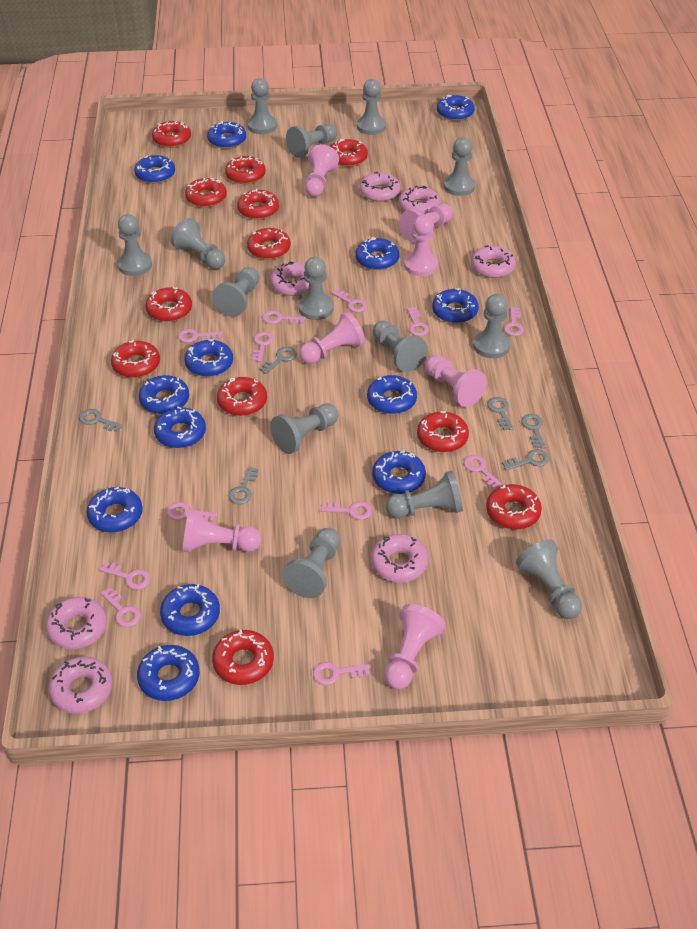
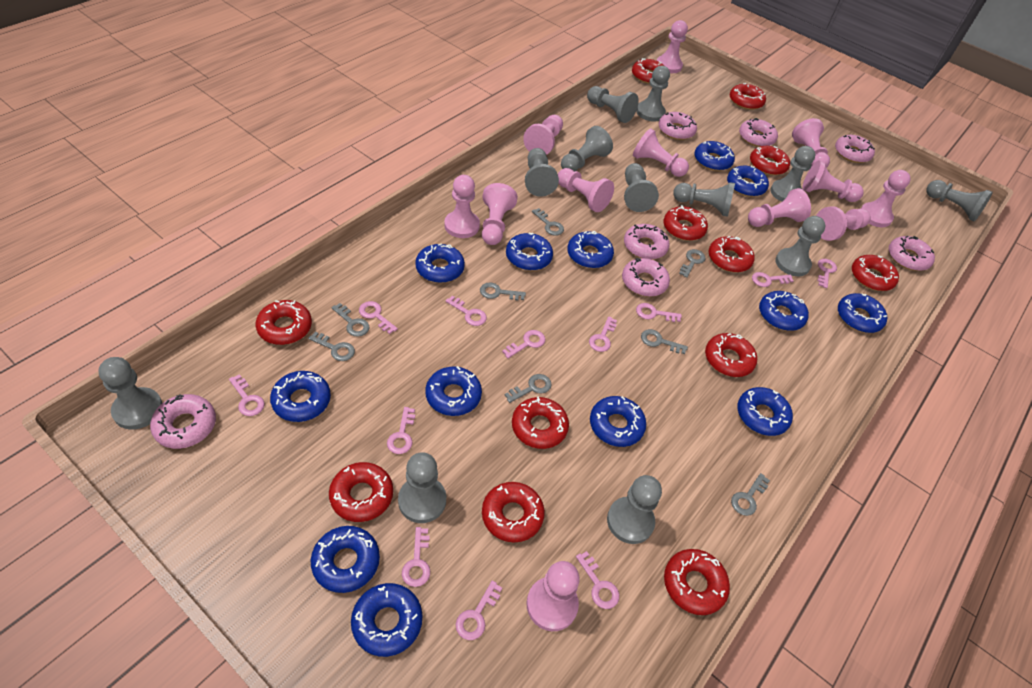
grey key: [79,409,123,432] [229,467,258,504] [260,347,297,374] [487,397,514,431] [502,449,549,470] [521,414,546,448] = 6 -> [308,332,355,361] [332,303,369,337] [480,282,526,301] [505,374,552,403] [532,208,564,236] [641,329,688,354] [679,249,705,278] [731,473,770,516] = 8
grey pawn: [117,214,152,276] [170,218,225,269] [212,267,260,317] [247,78,277,134] [270,403,339,454] [282,528,340,598] [286,124,337,158] [298,257,334,320] [357,79,386,135] [373,321,428,372] [386,471,463,518] [444,137,475,196] [473,294,510,358] [516,539,582,619] = 14 -> [99,357,162,429] [398,452,446,523] [525,148,559,197] [561,126,613,172] [587,86,639,123] [607,475,662,544] [624,163,659,212] [636,66,670,121] [673,182,735,217] [770,146,815,202] [775,216,826,276] [926,180,993,221] = 12
pink pawn: [183,509,262,553] [299,312,365,364] [305,144,339,197] [384,604,445,689] [400,204,453,243] [404,215,438,276] [425,355,487,407] = 7 -> [444,175,480,238] [482,183,518,245] [523,115,563,155] [526,561,580,631] [558,168,614,212] [633,129,689,177] [657,20,688,73] [748,188,811,227] [792,118,830,168] [802,160,864,202] [816,206,871,241] [861,170,911,227] = 12

